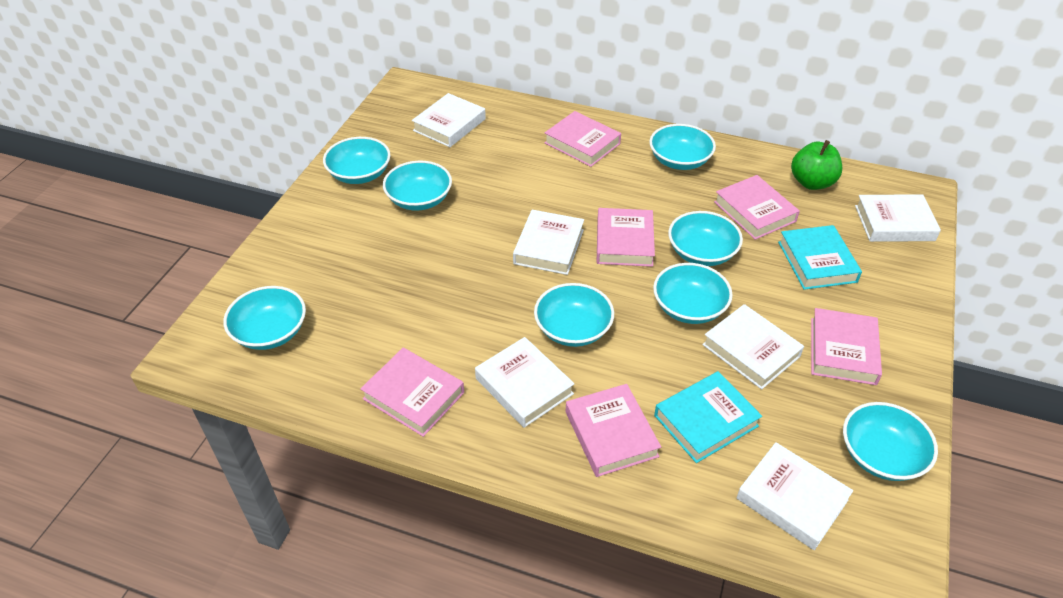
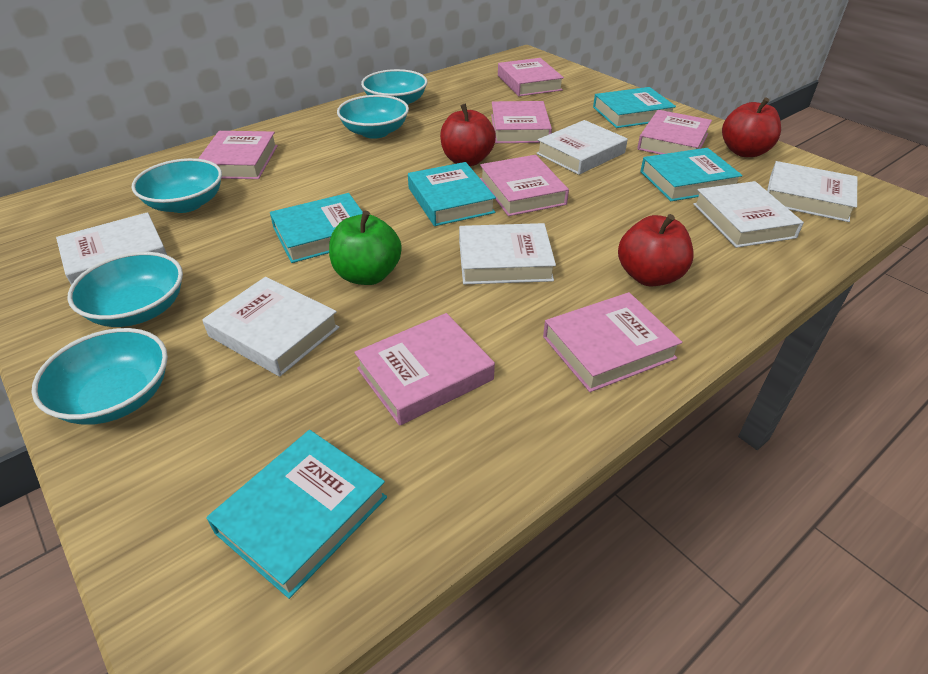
pink book: [360,348,464,437] [544,111,621,167] [566,384,661,477] [597,208,655,267] [714,175,800,240] [811,308,882,385] = 6 -> [198,131,278,179] [354,313,495,426] [480,155,569,216] [491,101,552,143] [498,58,564,96] [543,292,682,392] [637,110,712,154] = 7
red apple: none = 0 -> [440,104,496,166] [618,214,694,286] [722,98,781,157] = 3
turquoise book: [654,371,762,463] [778,225,862,290] = 2 -> [206,430,387,599] [270,193,363,263] [408,162,496,226] [593,87,676,128] [640,148,743,201] = 5
turquoise bowl: [223,286,306,350] [323,137,391,184] [383,161,452,211] [534,283,614,347] [650,124,716,170] [653,263,733,324] [668,211,743,266] [843,402,938,481] = 8 -> [31,328,168,425] [67,252,183,327] [131,158,222,213] [337,95,409,139] [361,69,427,105] = 5

